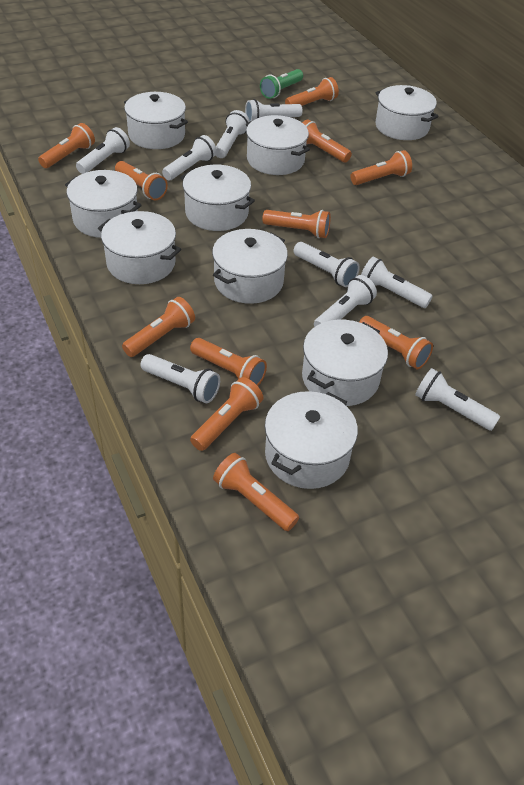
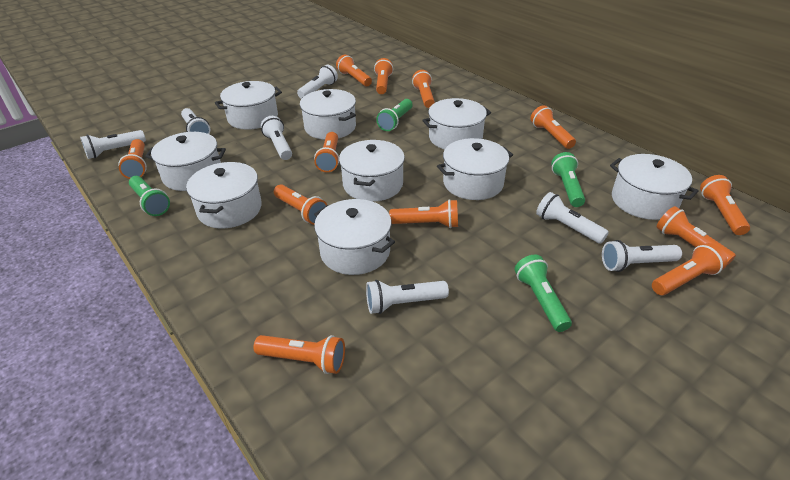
green flashlight: [260,69,303,99] = 1 -> [129,176,170,216] [376,99,413,131] [515,254,572,332] [551,152,585,207] = 4
orange flashlight: [38,123,95,168] [115,161,168,200] [122,297,195,357] [190,338,267,386] [190,377,263,451] [213,453,299,531] [262,210,331,238] [285,77,339,106] [302,119,352,162] [351,150,412,185] [360,316,433,369] = 11 -> [118,139,147,179] [254,335,345,374] [274,185,327,225] [314,132,339,172] [336,55,372,86] [374,58,393,94] [389,199,458,228] [412,70,435,108] [530,105,576,149] [652,243,728,295] [657,206,736,265] [700,175,750,235] = 12
white flashlight: [76,127,130,174] [141,354,220,403] [162,135,217,180] [216,110,250,158] [245,99,302,121] [294,242,360,287] [314,275,377,327] [361,257,433,308] [415,368,500,431] = 9 -> [80,130,146,159] [181,108,210,134] [261,116,292,160] [297,65,338,99] [366,280,449,314] [536,192,609,244] [602,240,682,272] = 7

